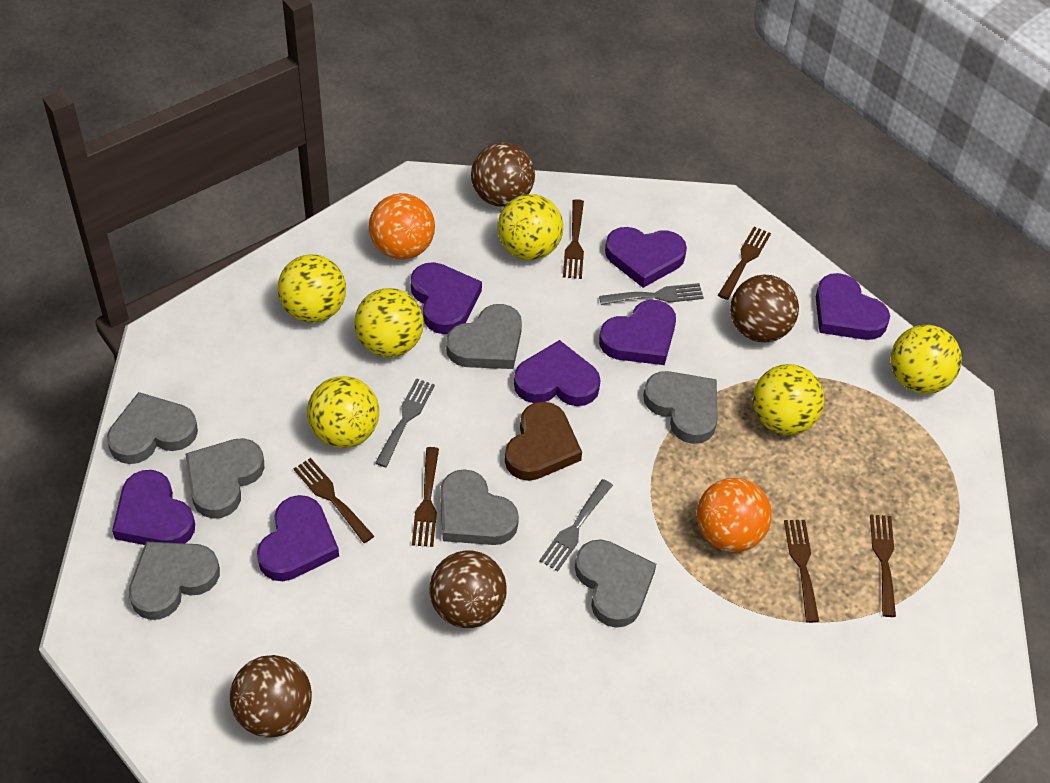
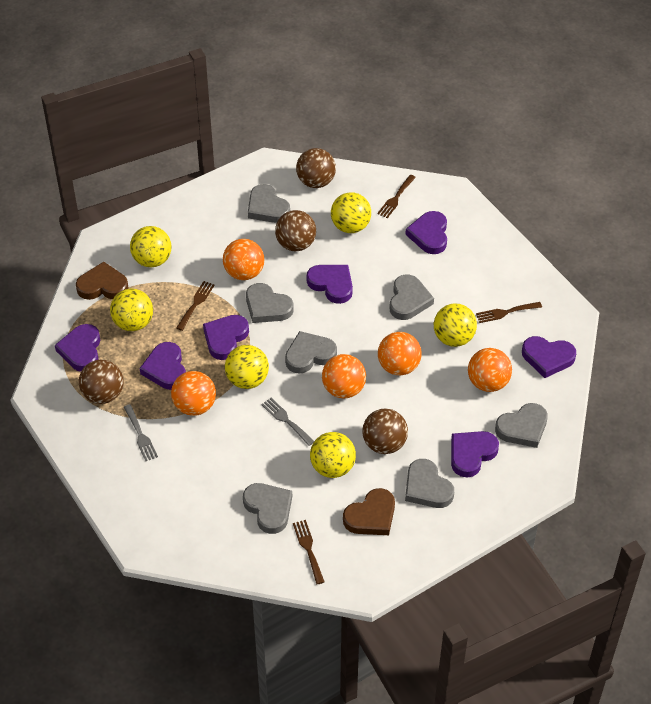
brown fork: [293,458,374,543] [412,447,439,547] [563,199,584,279] [718,226,771,300] [784,520,819,623] [870,514,896,617] = 6 -> [176,281,215,331] [293,520,324,584] [377,175,416,218] [476,302,542,323] = 4
brown heart: [505,402,582,481] = 1 -> [76,262,129,300] [343,488,395,535] = 2
grey fork: [375,378,435,467] [539,479,613,571] [599,283,704,305] = 3 -> [124,404,158,461] [261,398,314,446] = 2
orange ball: [369,193,435,260] [697,478,772,552] = 2 -> [171,371,216,416] [223,239,264,280] [322,354,366,398] [378,332,422,375] [468,348,512,392] = 5

